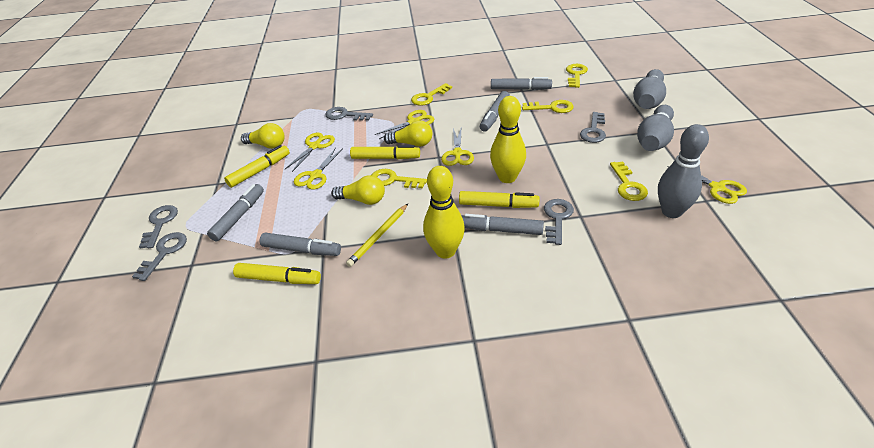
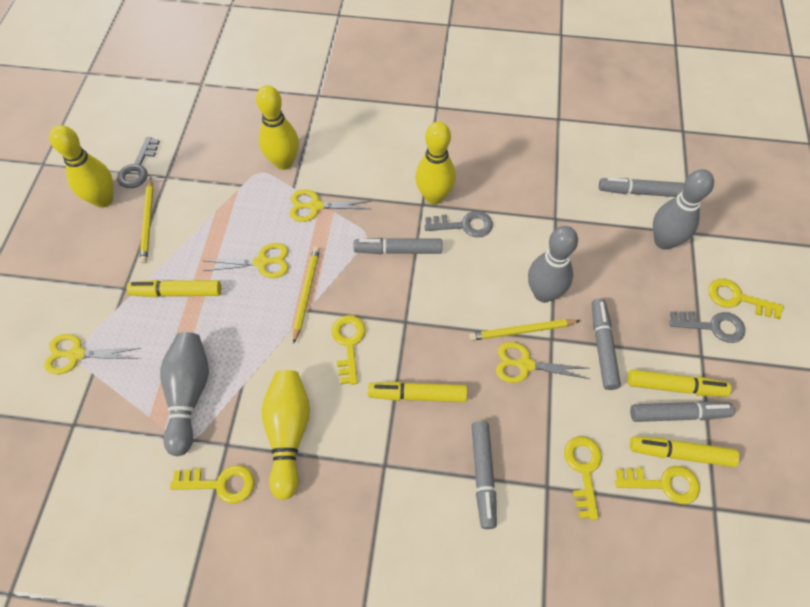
grey key: [132,232,187,281] [139,205,178,248] [325,107,373,121] [544,199,574,245] [580,112,606,143] = 5 -> [117,137,160,188] [424,211,493,237] [669,311,745,343] = 3
yellow bowling pin: [423,166,465,259] [490,96,526,183] = 2 -> [49,125,113,208] [256,85,299,170] [262,370,310,500] [415,122,456,205] = 4
yellow light bulb: [241,123,285,149] [331,175,385,205] [384,120,432,147] = 3 -> none = 0
yellow pencil: [346,204,408,267] = 1 -> [140,177,154,263] [293,247,320,344] [469,319,579,341] = 3
yellow scissors: [285,133,335,172] [294,148,343,190] [375,110,434,139] [441,128,474,166] [673,161,747,204] = 5 -> [44,334,141,374] [203,243,289,278] [289,189,371,222] [496,342,589,383] = 4

